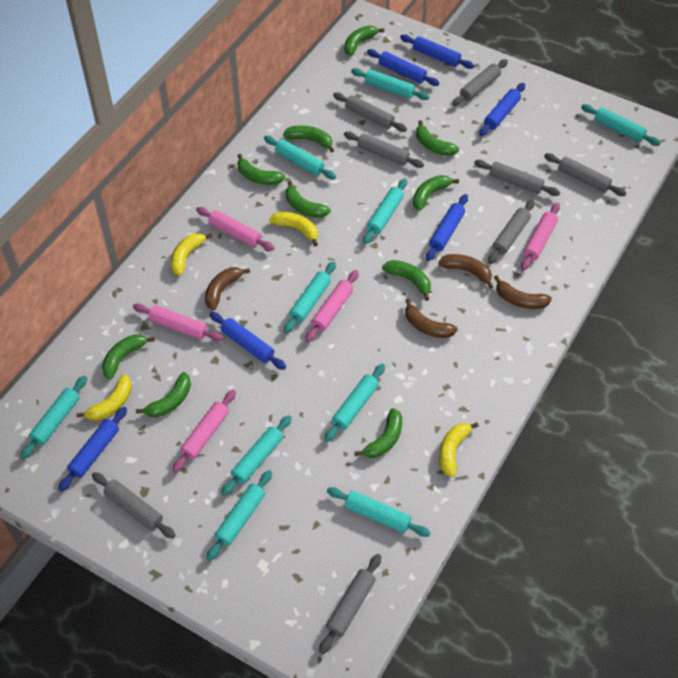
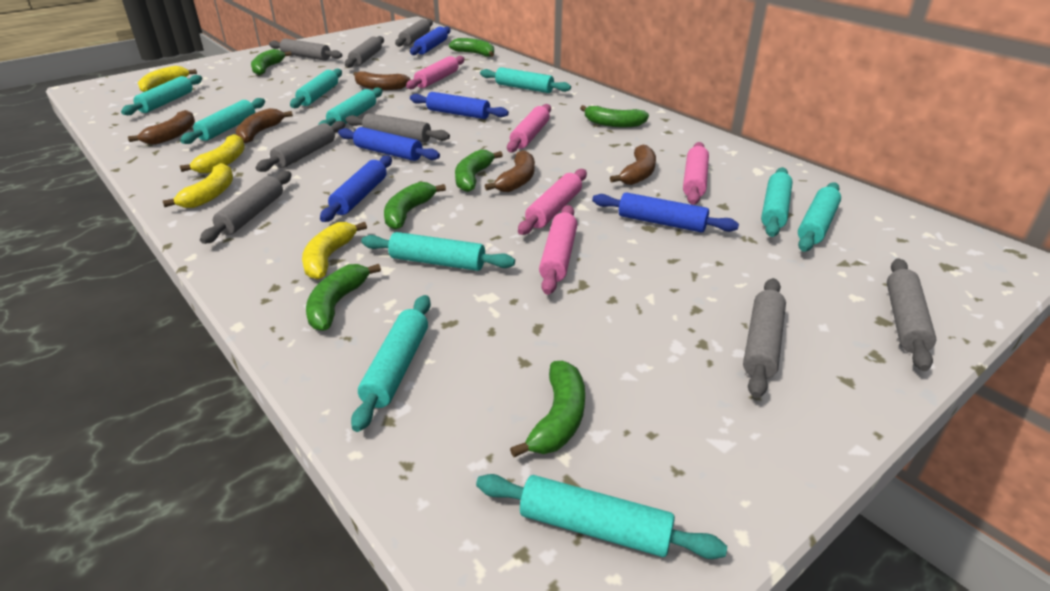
blue rolling pin: [58,407,127,492] [210,312,286,370] [367,49,439,86] [400,34,474,69] [426,194,468,261] [479,83,525,136] = 6 -> [320,155,392,222] [338,127,440,161] [410,27,451,55] [410,92,509,119] [592,192,739,233] = 5
brown banana: [205,267,250,310] [405,298,458,338] [438,254,493,289] [494,275,552,309] = 4 -> [128,110,195,145] [235,108,293,143] [353,72,410,90] [485,150,535,192] [610,145,656,185] = 5
green banana: [102,334,155,379] [136,372,191,418] [237,154,285,185] [283,125,334,153] [285,181,331,218] [344,26,384,56] [355,408,402,458] [382,260,431,301] [413,175,459,210] [416,120,459,156] = 10 -> [251,49,292,75] [306,264,381,331] [384,182,446,230] [449,38,494,57] [455,149,503,192] [510,361,585,457] [580,105,649,127] = 7

